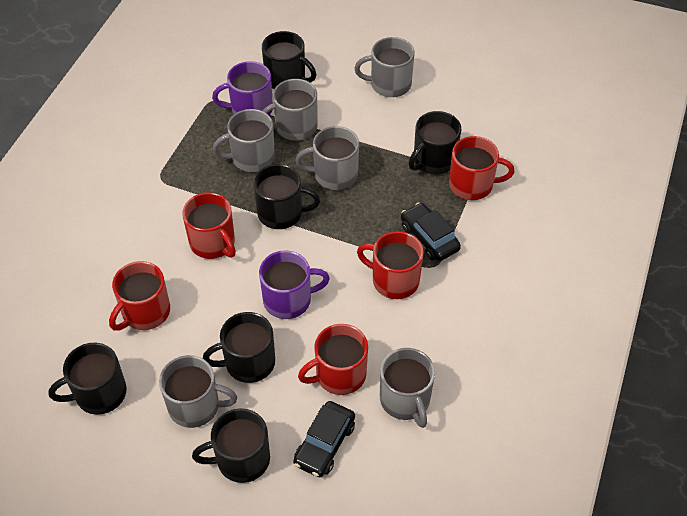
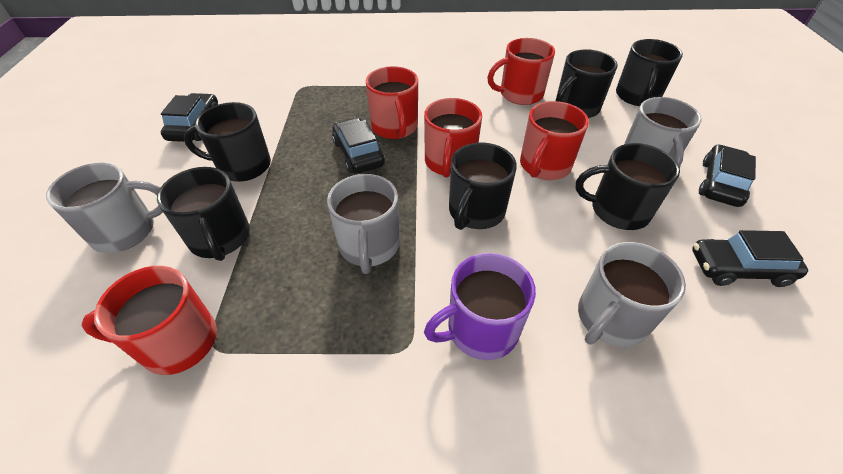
black car: [293,401,355,477] [401,202,461,261] = 2 -> [161,93,218,142] [332,118,385,173] [692,230,808,287] [699,144,756,207] = 4
grey mug: [159,355,237,428] [212,109,275,172] [262,79,318,141] [296,126,359,190] [354,37,415,97] [380,348,435,428] = 6 -> [46,163,163,253] [327,174,400,274] [578,242,686,347] [624,97,702,168] = 4
purple mug: [212,61,273,115] [259,250,330,319] = 2 -> [424,253,536,360] = 1

